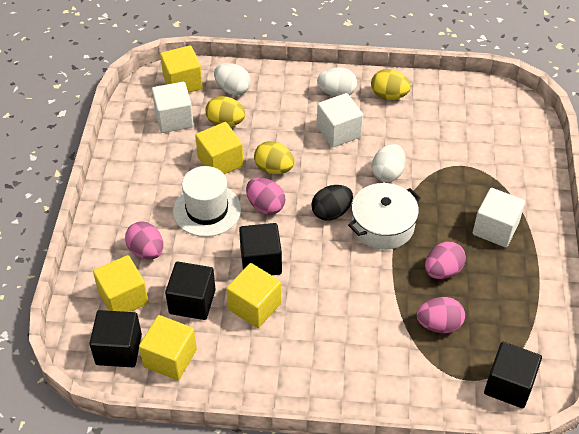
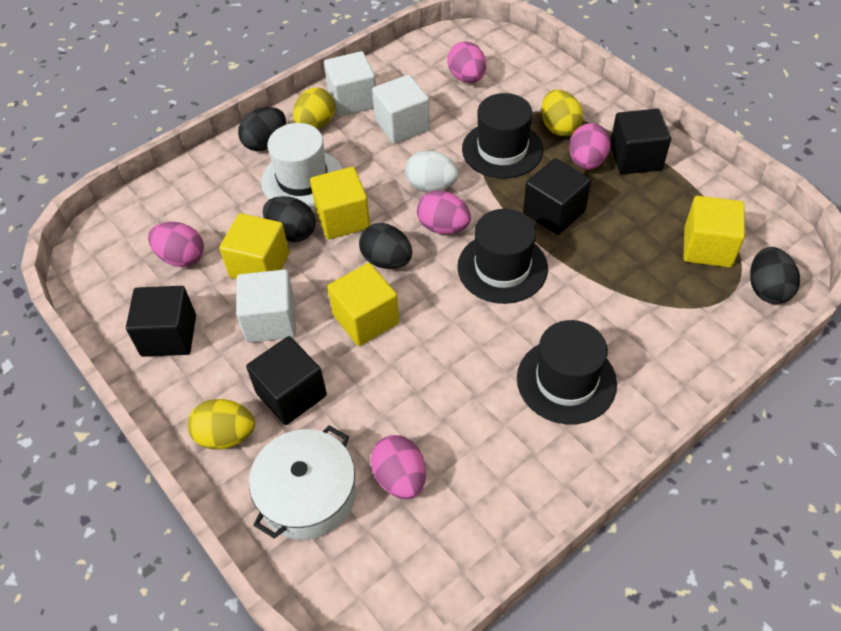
black egg: [311,185,353,221] = 1 -> [238,107,286,151] [263,196,316,242] [359,223,412,269] [750,247,800,304] = 4
black hat: none = 0 -> [457,209,548,304] [462,93,543,179] [517,320,617,424] = 3
pink egg: [125,221,164,260] [246,178,285,215] [417,297,465,333] [425,242,466,279] = 4 -> [148,222,204,267] [370,435,426,499] [417,190,471,234] [447,41,486,83] [569,123,611,170] = 5
white egg: [214,63,251,95] [317,67,357,97] [372,144,406,182] = 3 -> [405,150,459,192] = 1
yellow cube: [93,255,149,312] [139,315,197,380] [160,45,203,93] [195,122,243,174] [226,263,281,328] = 5 -> [219,213,289,279] [310,167,370,239] [327,263,399,346] [683,196,745,267] = 4

